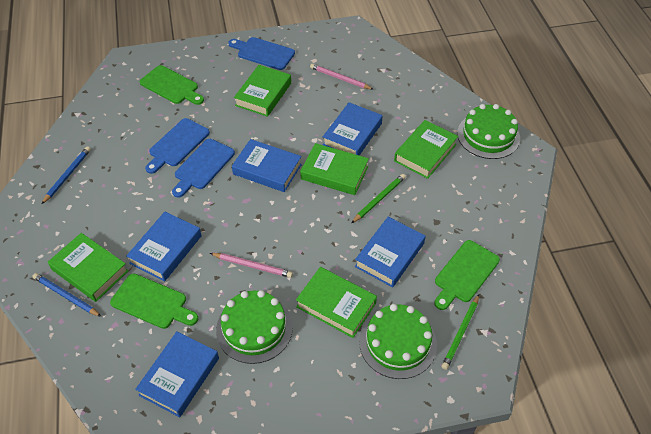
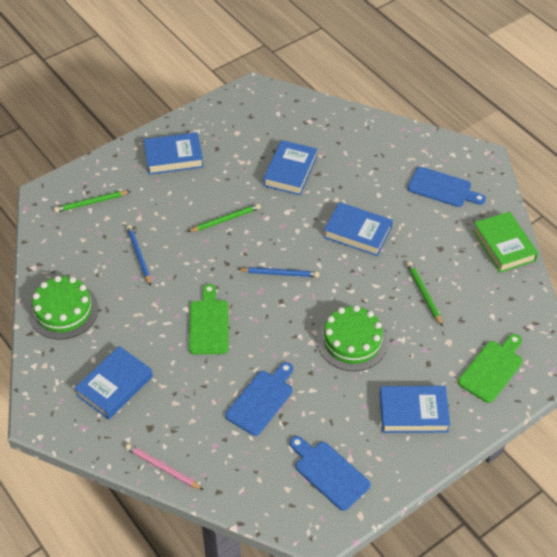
green book: [48,233,128,302] [234,65,291,117] [296,267,377,338] [300,143,369,195] [394,120,458,179] = 5 -> [472,211,538,273] = 1
green cake: [216,290,293,364] [359,304,437,379] [457,104,520,159] = 3 -> [29,276,99,340] [317,305,388,371] = 2
green cutting board: [110,274,198,329] [140,65,204,105] [434,240,500,310] = 3 -> [189,284,228,355] [458,334,522,403] = 2
green pencil: [352,174,406,223] [442,295,479,370] = 2 -> [54,191,131,212] [188,204,261,232] [407,262,443,327] = 3
pink pencil: [210,253,293,278] [310,64,374,90] = 2 -> [125,444,203,490] = 1

